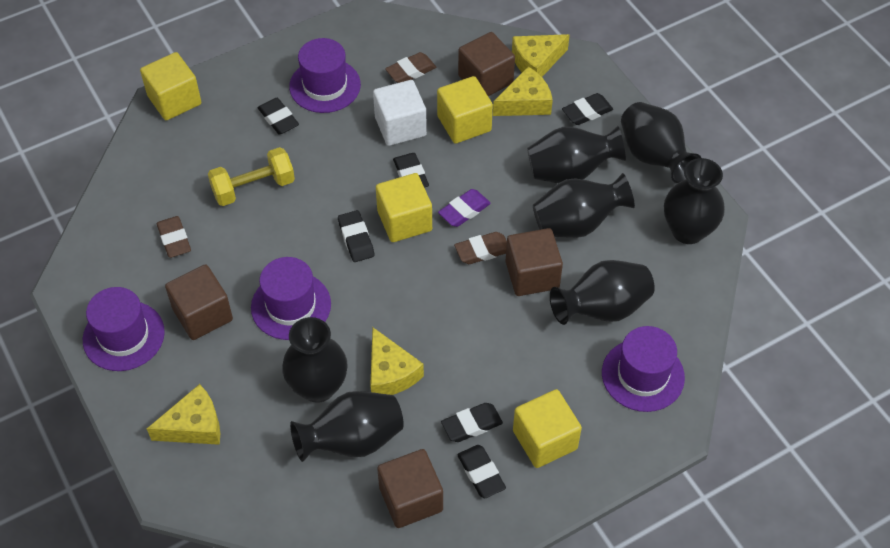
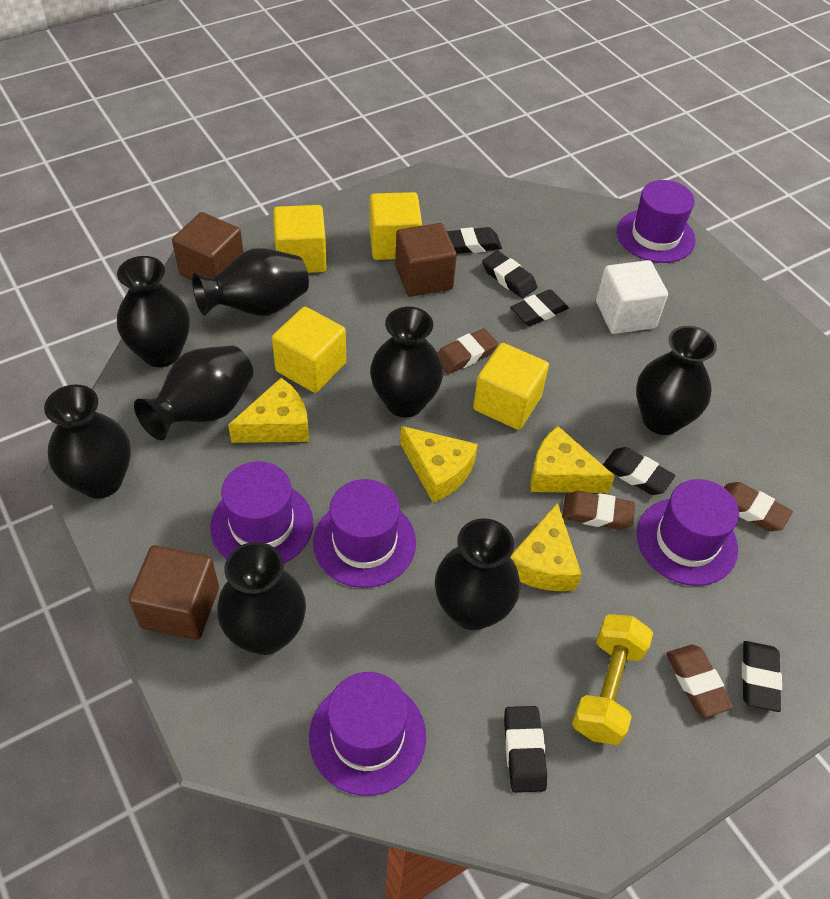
black vase: [282,317,348,403] [290,391,404,462] [527,126,626,183] [533,173,635,238] [550,260,655,325] [621,102,701,183] [664,158,725,244] = 7 -> [44,384,131,499] [117,256,190,367] [134,345,253,440] [192,248,309,316] [217,542,306,655] [370,307,443,417] [435,518,520,630] [636,326,717,435] = 8
brown cube: [165,264,233,340] [377,449,443,528] [458,32,515,96] [506,228,563,296] = 4 -> [129,545,219,640] [172,212,244,280] [395,223,457,297] = 3
brown eraser: [157,216,191,258] [385,52,436,83] [454,232,507,264] = 3 -> [438,329,498,374] [562,491,635,530] [666,645,733,717] [724,482,793,531] = 4
purple eraser: [438,189,491,227] = 1 -> none = 0
purple hat: [83,287,165,371] [251,257,331,340] [289,38,361,113] [602,326,685,412] = 4 -> [210,461,313,564] [309,672,426,796] [313,479,416,588] [617,180,696,263] [637,479,739,586] = 5

